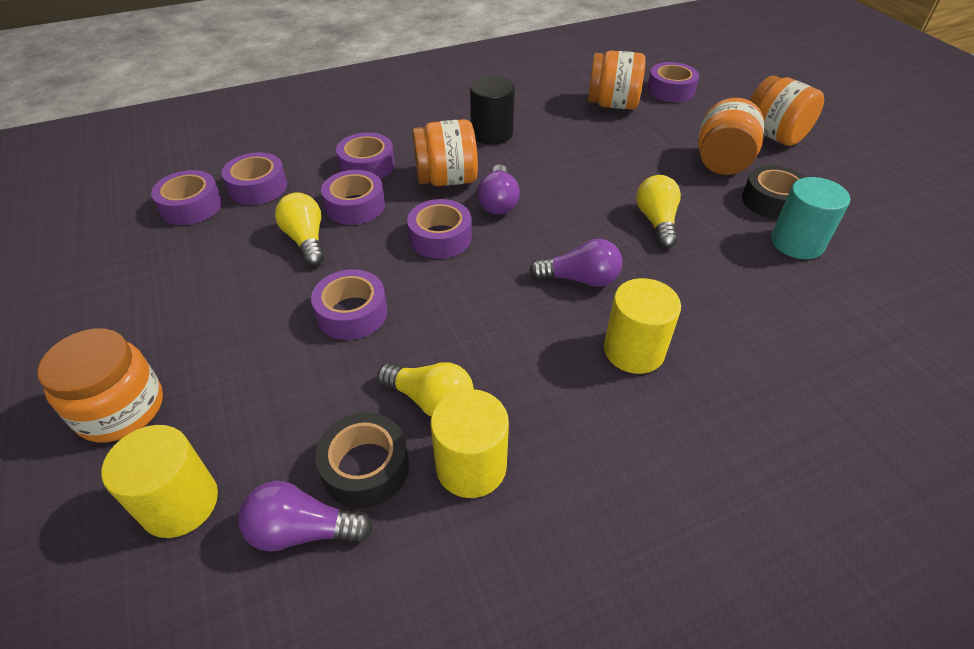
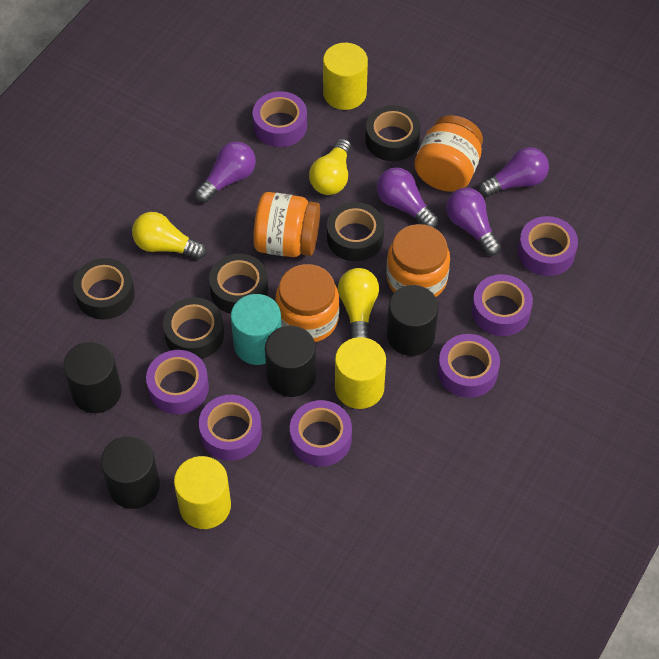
black cylinder: [470,76,515,145] = 1 -> [63,342,122,413] [101,436,160,509] [265,325,316,397] [387,285,439,356] = 4
black tape: [315,413,409,508] [742,165,806,219] = 2 -> [73,258,135,320] [163,297,224,359] [209,254,269,314] [327,202,384,261] [365,105,421,161] = 5
orange jar: [37,328,163,442] [412,119,478,186] [588,51,646,110] [698,98,764,175] [749,76,824,146] = 5 -> [253,192,320,257] [275,264,339,342] [386,224,450,297] [414,115,483,192] = 4
purple light bulb: [238,481,373,552] [477,164,520,215] [529,239,622,287] = 3 -> [195,141,256,203] [376,167,438,228] [446,188,501,256] [478,147,549,197] = 4

